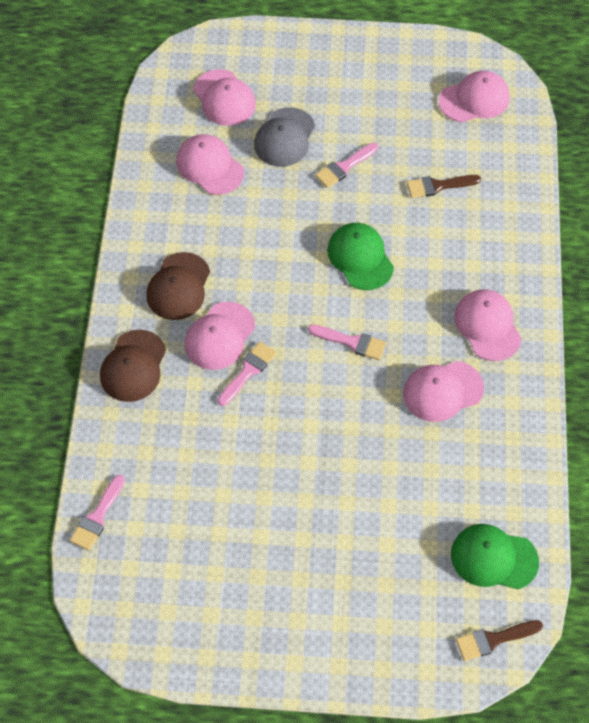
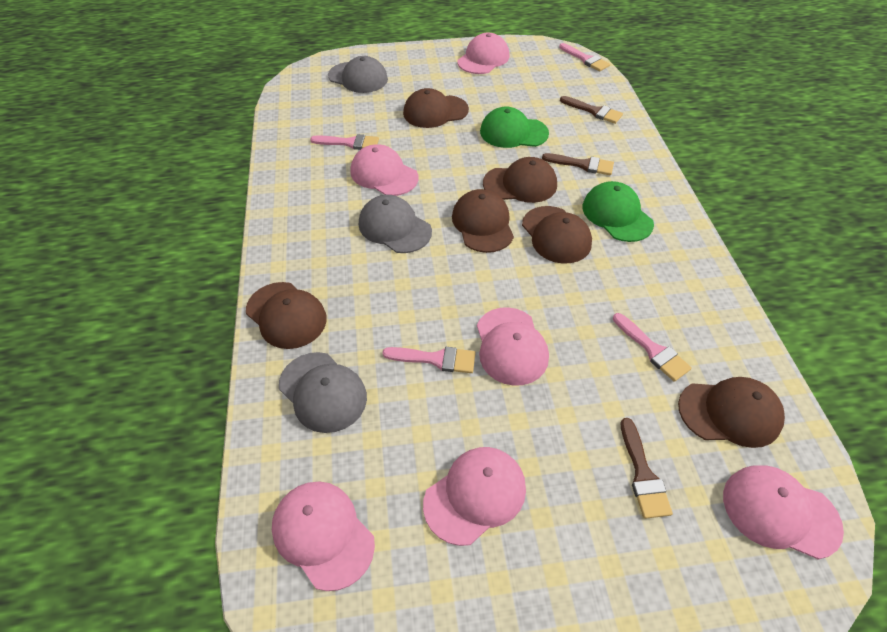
brown brush: [407,175,481,198] [456,620,543,661] = 2 -> [542,153,614,175] [560,96,623,124] [621,418,673,519] = 3
brown cap: [100,330,166,402] [146,252,210,320] = 2 -> [246,282,327,349] [403,88,469,128] [452,189,514,253] [483,157,557,203] [522,206,592,264] [678,377,785,448] = 6
grey cap: [254,107,315,167] = 1 -> [279,352,367,433] [328,56,388,93] [359,195,432,253] = 3

